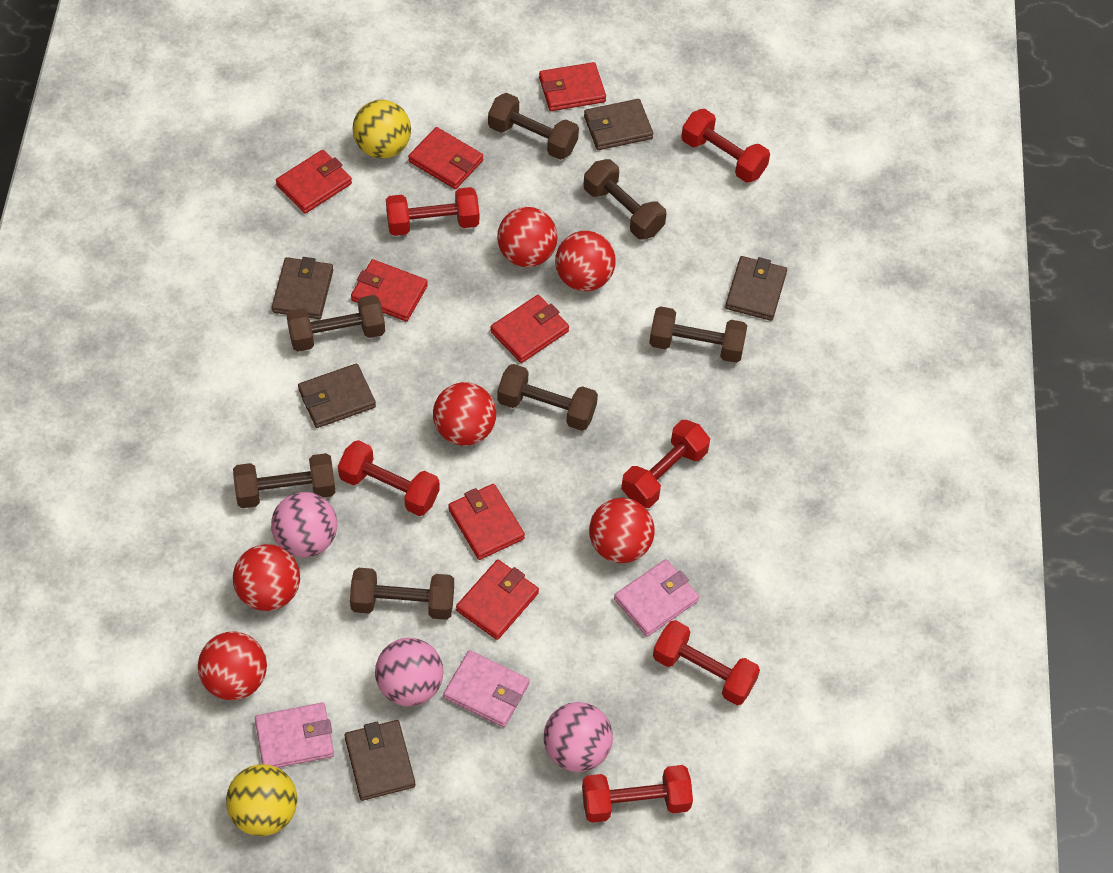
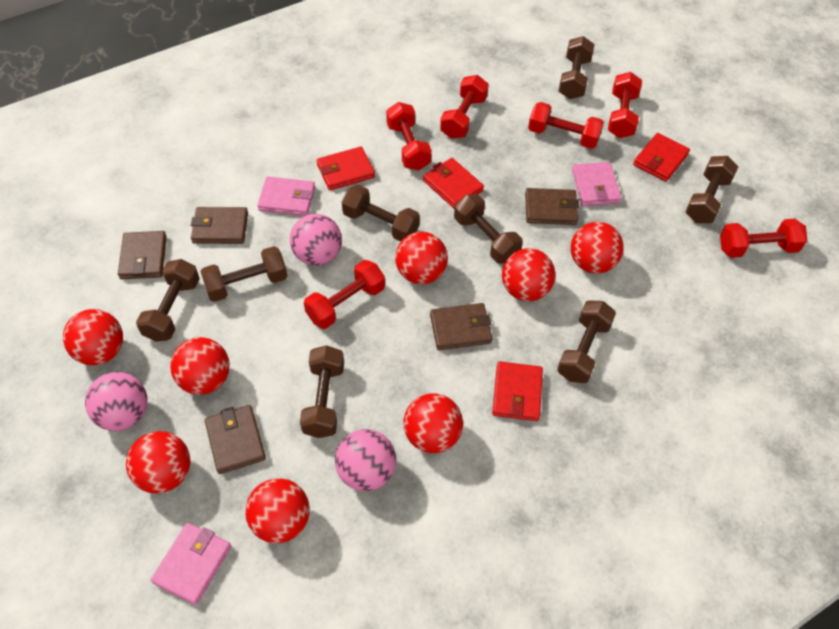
brown dumbbell: [233,453,336,508] [286,295,385,352] [350,568,454,620] [488,93,579,160] [497,364,598,431] [583,159,666,240] [649,306,747,363] = 7 -> [136,259,200,342] [200,246,287,302] [300,345,344,438] [342,185,420,242] [454,194,523,264] [557,300,616,383] [558,36,595,99] [685,156,738,223] = 8
red ball: [198,632,267,700] [233,544,300,611] [433,382,496,446] [497,207,558,267] [555,231,616,291] [589,498,655,563] = 6 -> [63,309,123,365] [126,431,190,494] [170,337,230,395] [245,478,310,543] [395,232,448,284] [403,393,463,453] [502,248,556,301] [571,222,624,274] = 8
red wallet: [276,150,352,214] [351,259,428,321] [408,127,483,189] [448,484,525,560] [456,560,539,640] [490,295,569,363] [539,62,606,111] = 7 -> [317,147,375,190] [423,158,484,209] [492,361,543,421] [633,133,690,182] = 4
yellow ball: [226,764,297,836] [353,100,411,159] = 2 -> none = 0

